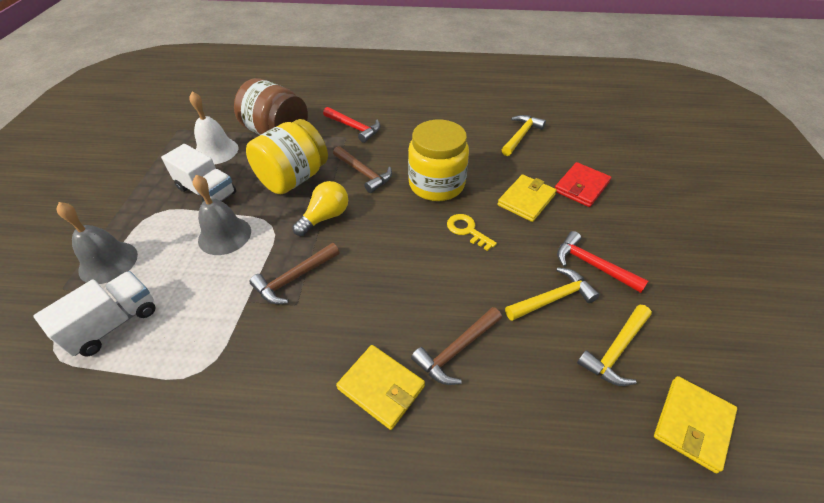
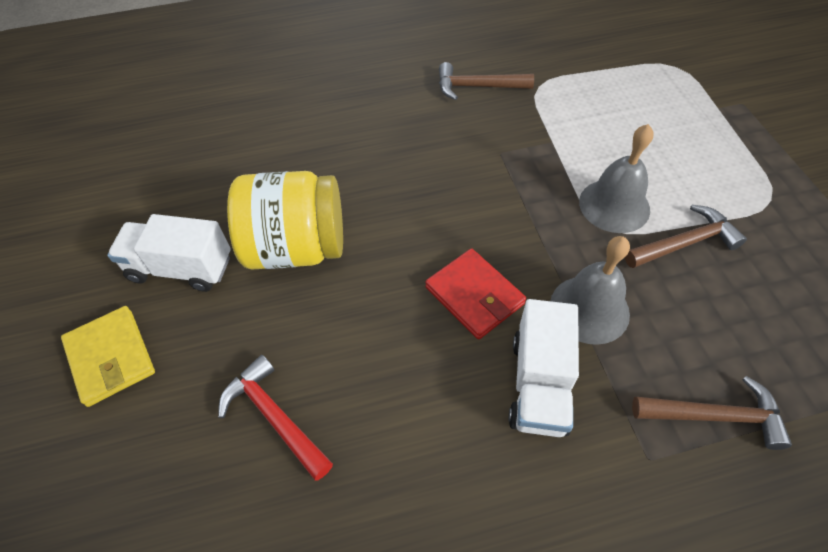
brown jar: [234,78,308,135] = 1 -> none = 0
red hammer: [323,107,380,143] [557,231,648,293] = 2 -> [218,355,333,481] = 1
white bell: [189,92,239,164] = 1 -> none = 0
yellow hammer: [502,115,546,156] [505,267,600,321] [577,305,652,386] = 3 -> none = 0
yellow jar: [246,119,328,194] [408,120,469,201] = 2 -> [227,171,343,270] = 1
yellow key: [447,214,497,251] = 1 -> none = 0
yellow light bulb: [293,181,348,236] = 1 -> none = 0
yellow wallet: [336,345,425,430] [498,174,557,222] [654,376,737,473] = 3 -> [61,306,155,407] = 1

